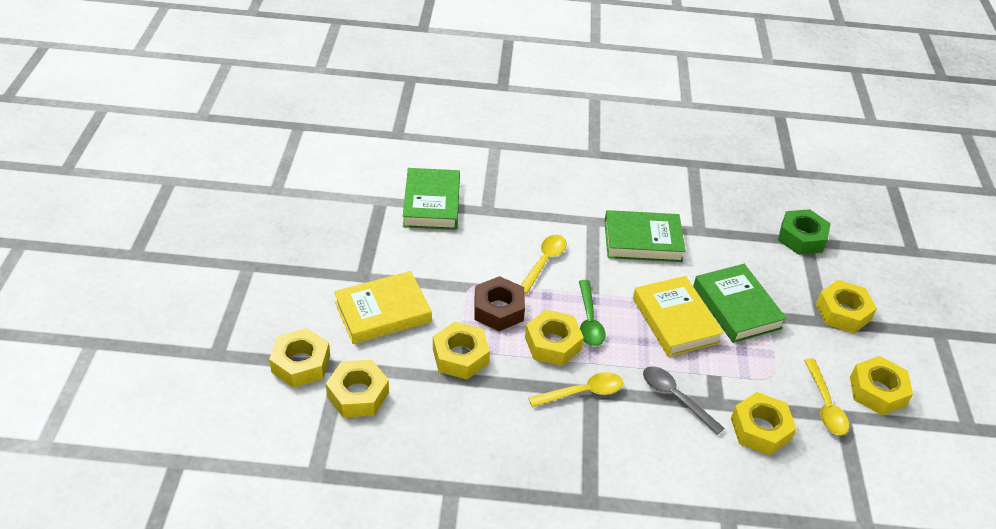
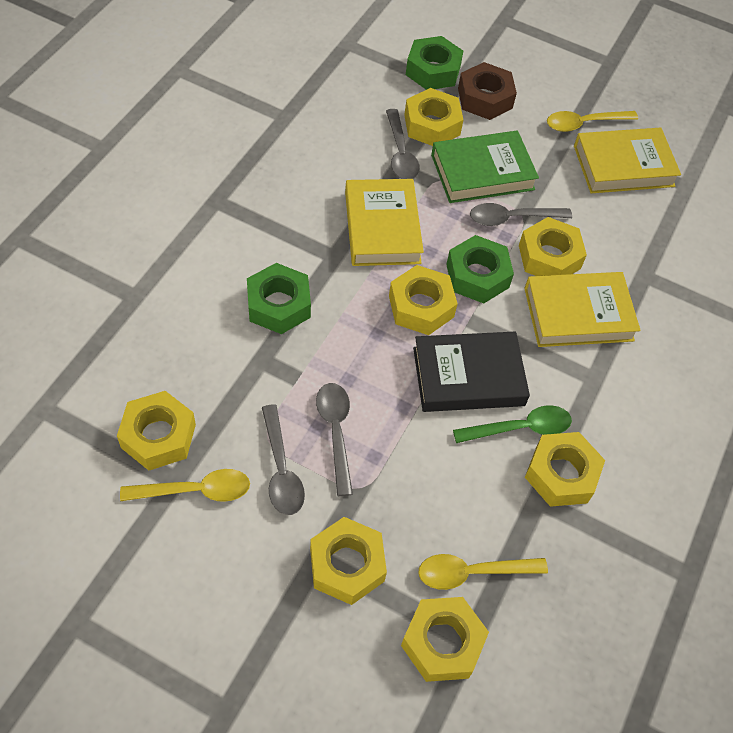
black book: none = 0 -> [413,331,530,412] = 1
green book: [403,168,460,230] [604,210,686,262] [693,264,787,343] = 3 -> [431,131,539,203] = 1
green nut: [778,209,831,255] = 1 -> [247,263,311,334] [406,36,463,90] [446,235,514,303] = 3
grey spoon: [643,366,724,435] = 1 -> [262,404,305,515] [316,383,353,496] [386,109,420,179] [470,203,572,226] = 4
yellow book: [334,271,432,344] [633,276,724,357] = 2 -> [345,179,424,266] [524,272,641,347] [574,128,681,193] = 3

